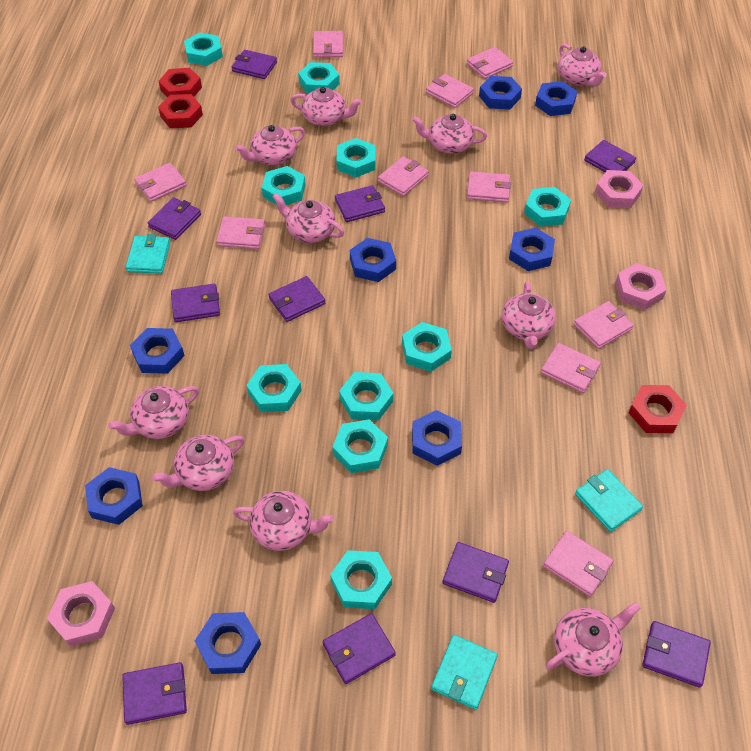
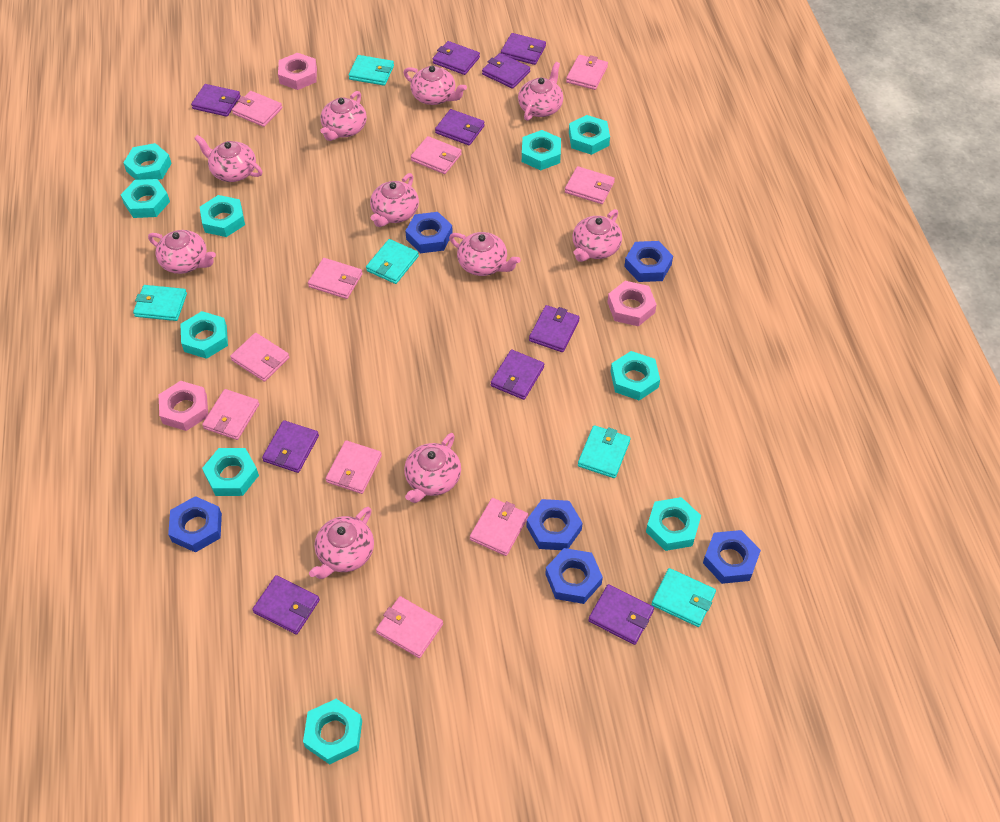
blue nut: [85,467,143,525] [130,328,185,374] [195,612,261,674] [350,238,396,282] [412,410,462,466] [479,76,522,110] [509,227,555,271] [535,81,577,116] = 8 -> [168,496,222,553] [405,212,453,253] [526,499,583,550] [545,548,603,604] [624,241,673,282] [703,530,761,584] = 6
red nut: [158,67,202,98] [158,94,203,128] [629,385,687,433] = 3 -> none = 0
turquoise wallet: [126,234,170,274] [431,635,498,710] [575,469,643,532] = 3 -> [133,285,187,321] [348,55,394,86] [366,239,419,284] [578,425,630,478] [651,568,716,627] = 5

